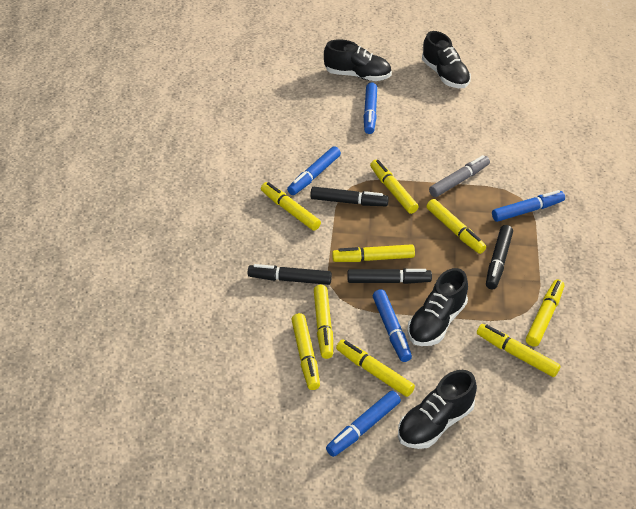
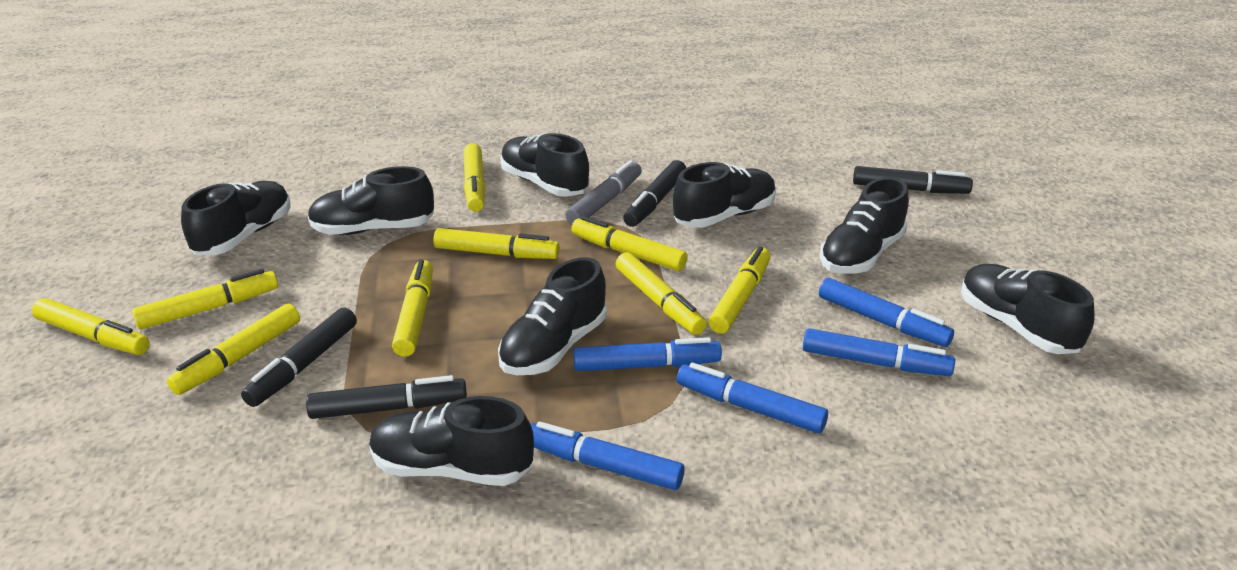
black shoe: [324,39,392,81] [398,370,477,449] [407,268,468,346] [422,31,471,88] = 4 -> [181,181,291,255] [307,166,434,235] [369,396,534,486] [498,257,607,375] [500,133,589,197] [673,162,776,228] [820,177,909,274] [961,264,1095,354] = 8

